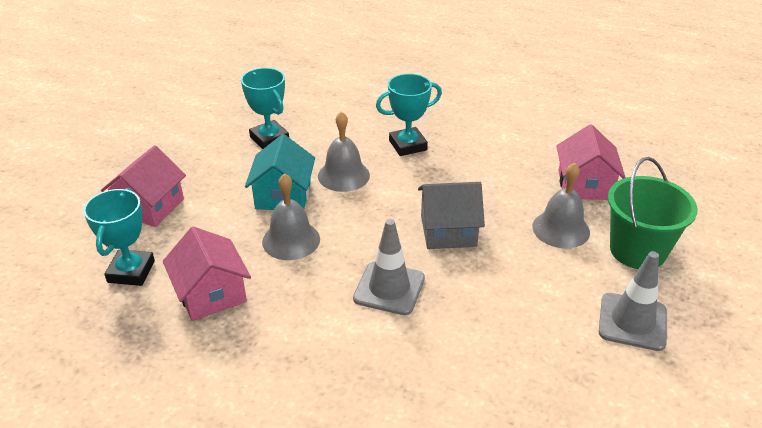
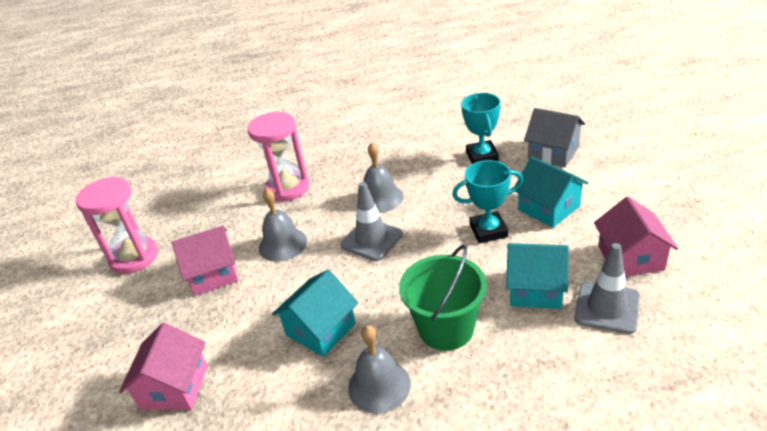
pink hourglass: none = 0 -> [75,177,158,274] [248,112,309,202] = 2
turquoise house: [245,134,315,210] = 1 -> [272,270,358,357] [506,243,569,309] [515,157,589,228] = 3
turquoise trophy: [83,188,155,286] [241,68,289,149] [376,74,442,156] = 3 -> [452,160,523,243] [461,93,501,164] = 2

